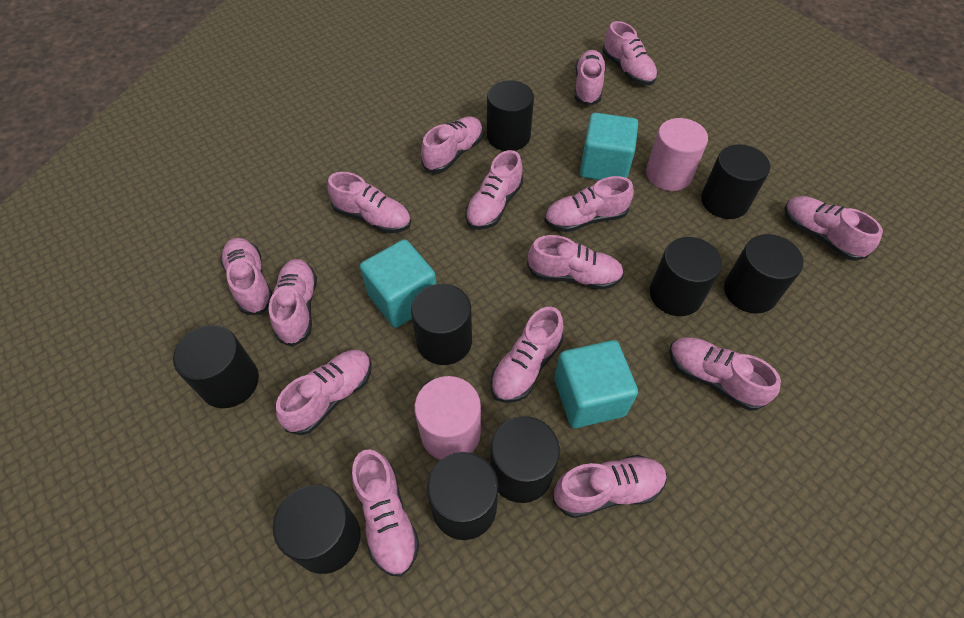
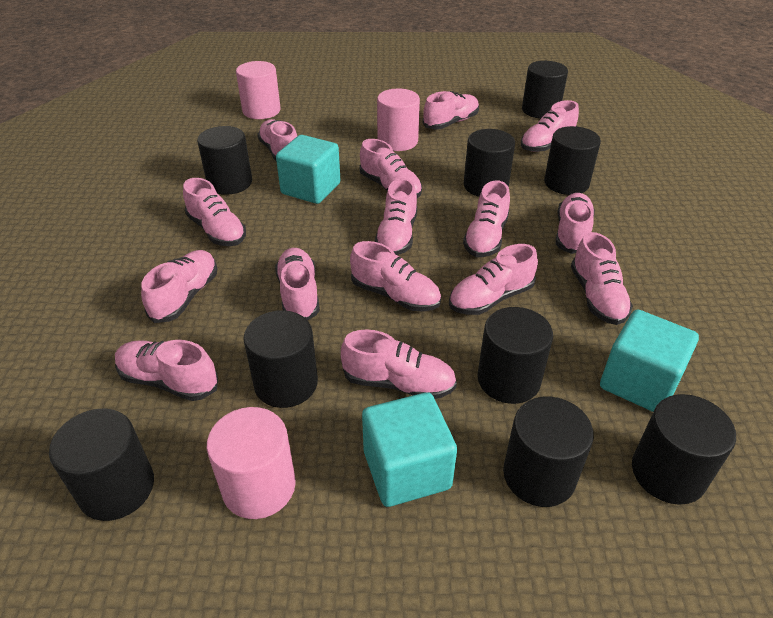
pink cylinder: [414,376,481,460] [646,118,708,191] = 2 -> [207,407,296,519] [236,61,281,119] [377,88,420,151] = 3

